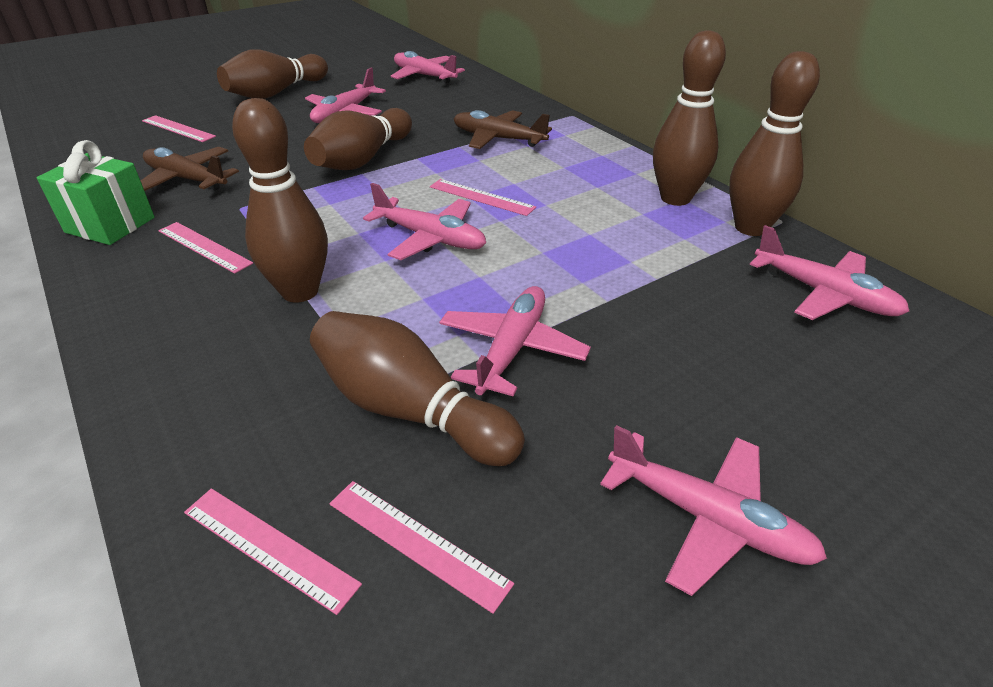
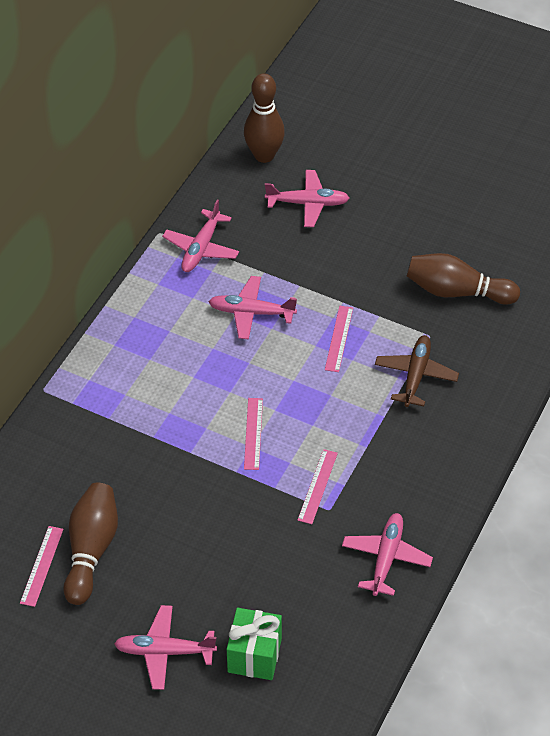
brown bowling pin: [217,49,328,99] [232,98,328,303] [304,108,412,170] [310,311,525,466] [653,30,726,206] [729,51,820,236] = 6 -> [63,483,118,605] [244,73,285,163] [407,253,520,305] = 3
brown plane: [141,147,239,191] [454,110,552,149] = 2 -> [375,335,459,407] = 1
pink plane: [305,68,386,123] [363,183,486,260] [391,51,465,83] [439,286,591,396] [600,425,827,596] [749,225,910,320] = 6 -> [114,605,217,690] [162,199,239,272] [208,276,297,340] [265,170,350,227] [342,513,433,596] = 5
pink ruler: [142,115,216,142] [158,222,253,274] [184,488,362,615] [329,481,514,614] [430,179,536,216] = 5 -> [20,526,63,607] [244,398,263,470] [298,449,338,524] [325,306,353,372] = 4

